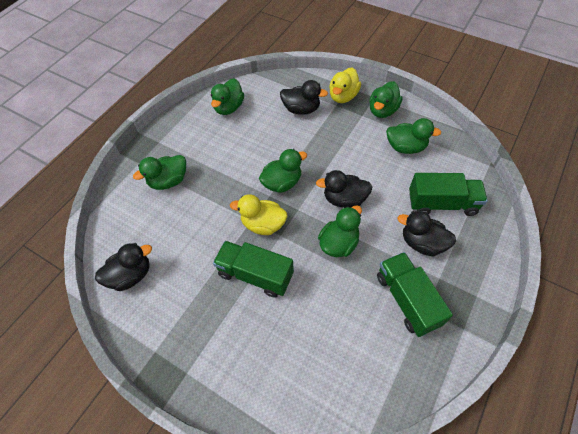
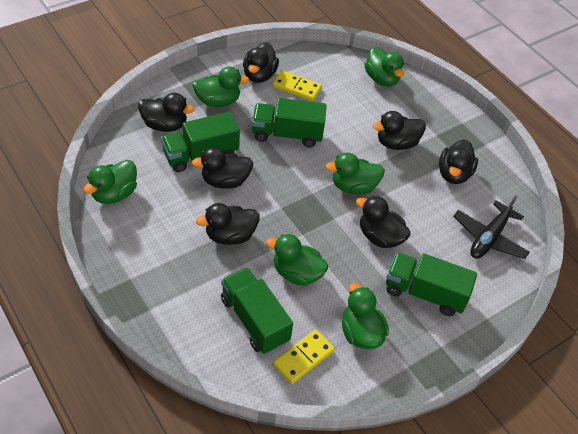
black duck: [95,243,152,291] [280,80,328,115] [316,170,372,208] [398,211,456,256] = 4 -> [138,93,195,132] [192,147,253,189] [196,203,260,245] [243,42,279,83] [356,196,411,248] [373,111,426,150] [439,140,478,184] = 7
black plane: none = 0 -> [453,195,530,259] = 1
green truck: [213,241,294,298] [377,252,453,337] [409,173,488,216] = 3 -> [161,112,240,172] [221,267,293,354] [252,98,327,148] [386,252,477,316] = 4
yellow domino: none = 0 -> [273,70,322,101] [273,329,335,384] = 2
yellow duck: [230,194,288,235] [329,67,361,103] = 2 -> none = 0

